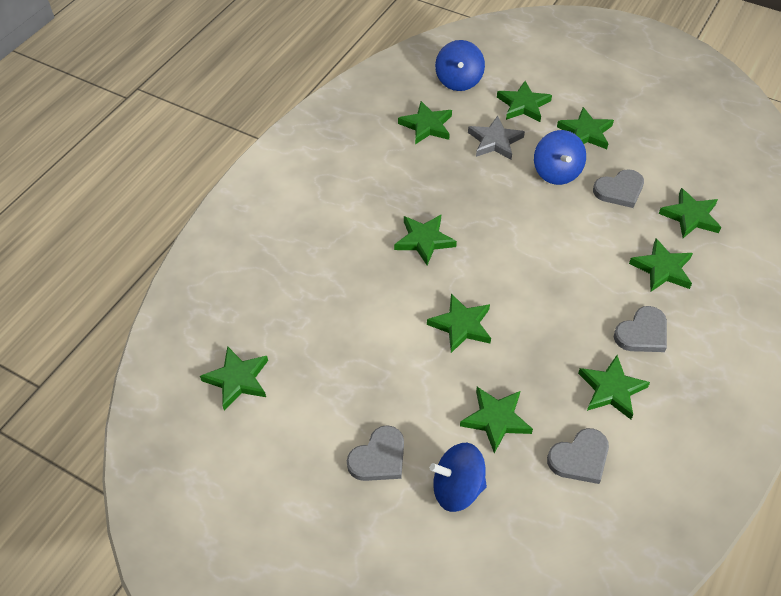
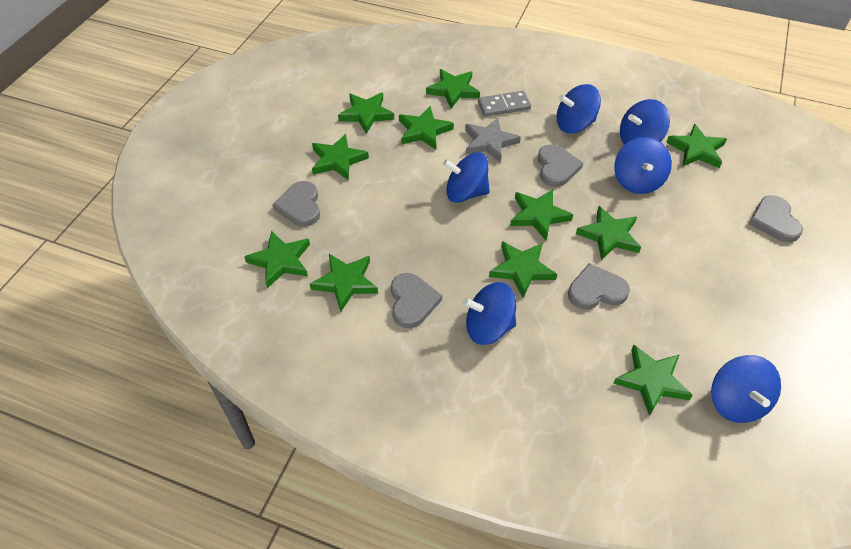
blue spinning top: [430,443,487,512] [435,40,485,91] [534,130,586,185] = 3 -> [443,152,490,203] [463,282,516,345] [557,84,601,133] [614,137,672,194] [620,99,670,145] [711,355,781,423] = 6
green star: [200,346,268,410] [394,215,457,266] [398,101,452,145] [427,293,491,353] [460,387,533,453] [497,81,552,122] [557,107,614,149] [578,355,650,419] [629,238,693,292] [659,188,721,238] = 10 -> [244,231,310,288] [310,254,378,311] [312,134,369,180] [338,93,394,134] [399,106,454,150] [426,69,480,108] [489,241,557,297] [510,189,573,240] [576,206,641,260] [614,345,693,416] [666,124,727,168] = 11
grey domino: none = 0 -> [478,91,531,117] = 1
grey heart: [347,425,404,481] [547,428,609,484] [593,169,644,208] [614,306,667,352] = 4 -> [272,181,320,227] [391,273,442,328] [538,144,583,187] [568,263,630,310] [749,195,803,243] = 5

